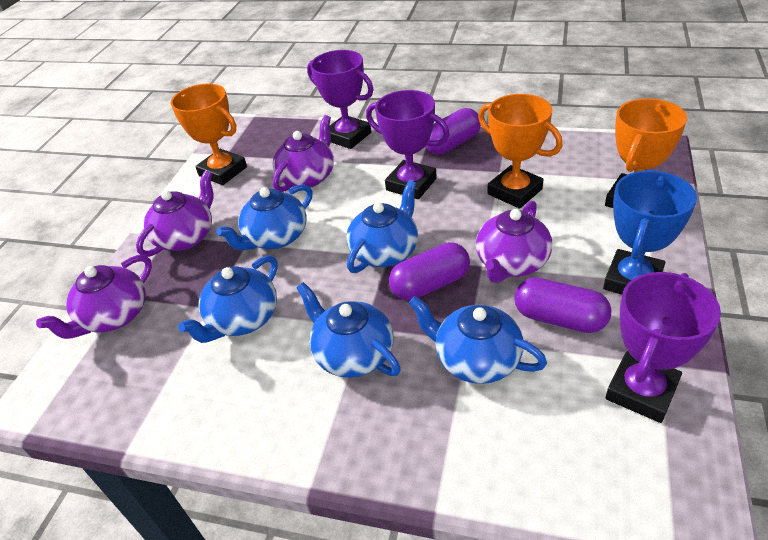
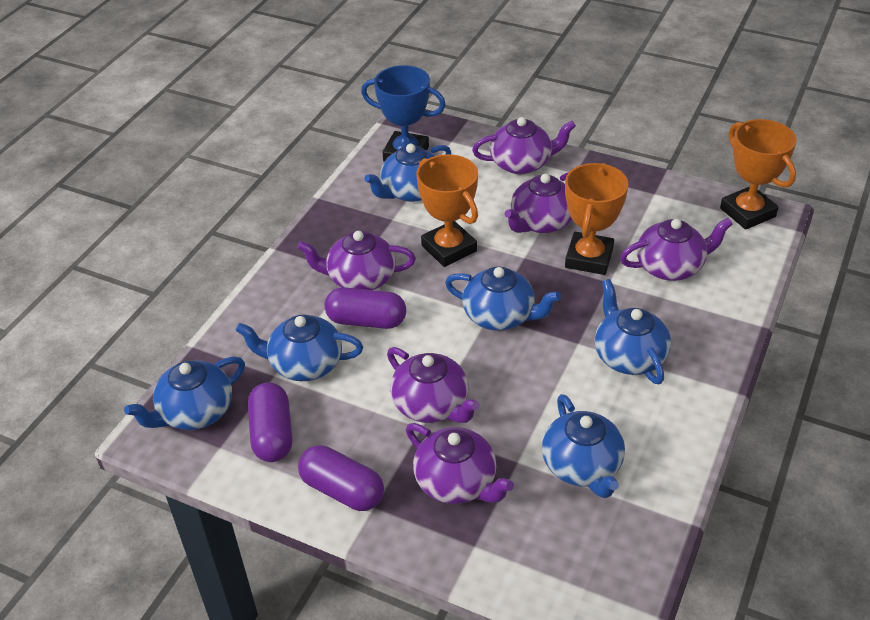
blue teapot: [178,255,278,343] [216,184,313,250] [297,282,401,378] [346,180,418,273] [409,296,547,384] = 5 -> [124,357,245,430] [236,315,363,381] [364,144,451,202] [445,266,561,331] [542,394,625,498] [595,279,671,384] = 6
purple teapot: [36,255,152,339] [136,170,213,257] [272,115,334,192] [476,201,552,283] = 4 -> [297,231,416,290] [387,347,480,423] [406,423,514,504] [472,117,576,174] [505,172,573,233] [620,218,733,281] = 6
purple trophy: [307,50,374,149] [366,90,450,199] [606,272,721,423] = 3 -> none = 0

